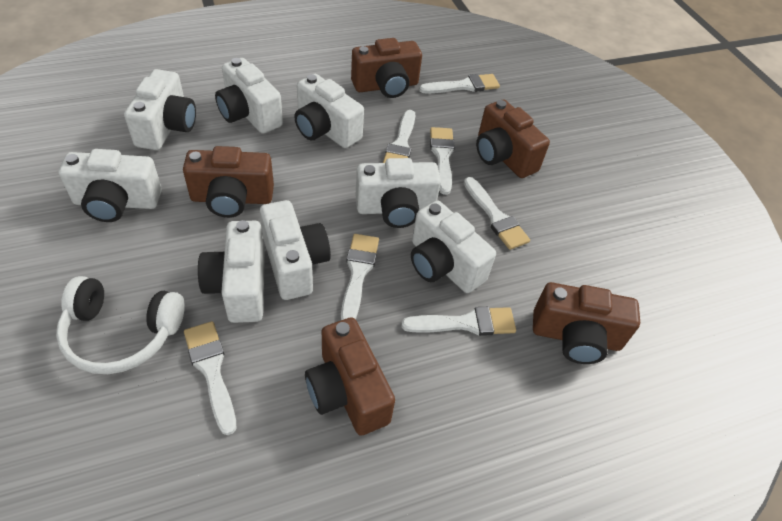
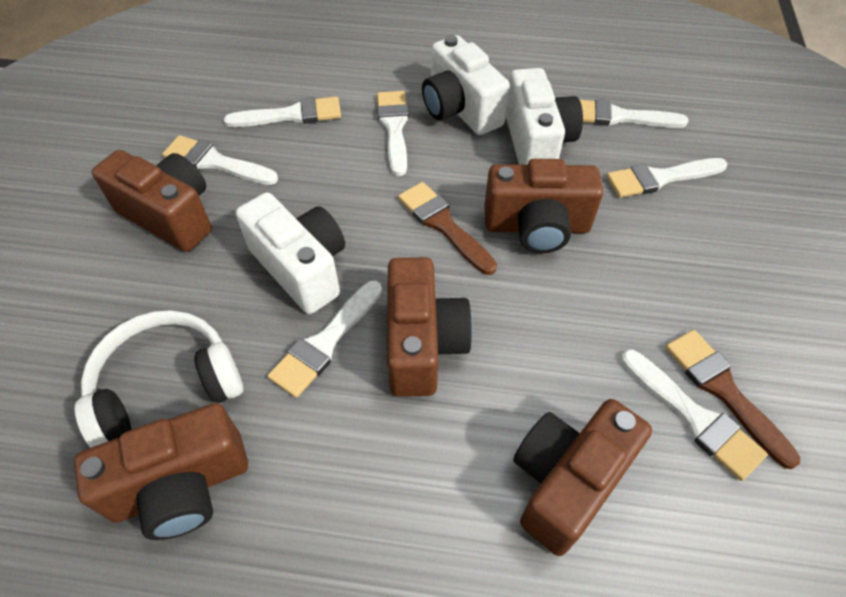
brown brush: none = 0 -> [398,182,497,275] [665,330,800,469] = 2
white camera: [59,149,162,222] [124,69,196,150] [198,220,265,323] [215,58,283,134] [260,200,331,300] [294,74,364,148] [355,158,441,228] [411,201,496,293] = 8 -> [236,192,345,314] [422,35,510,135] [506,68,583,165] = 3

